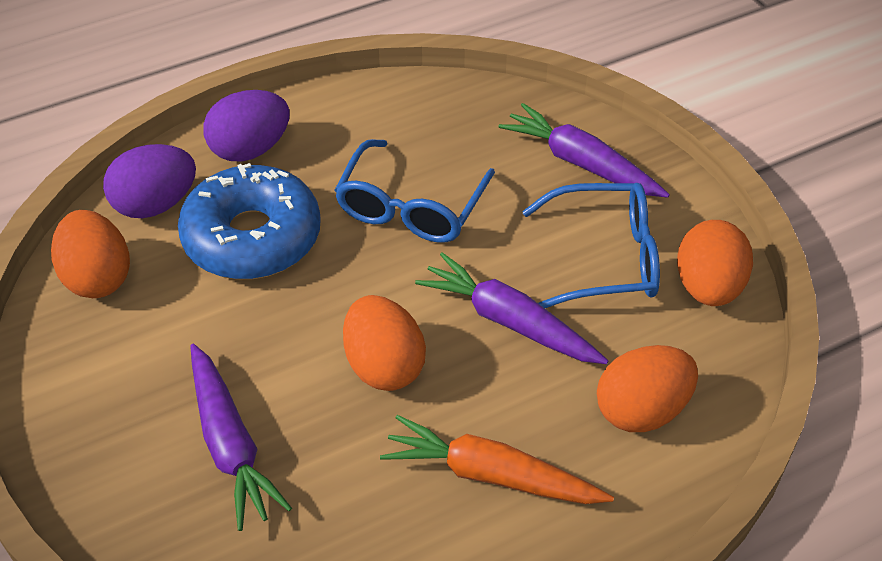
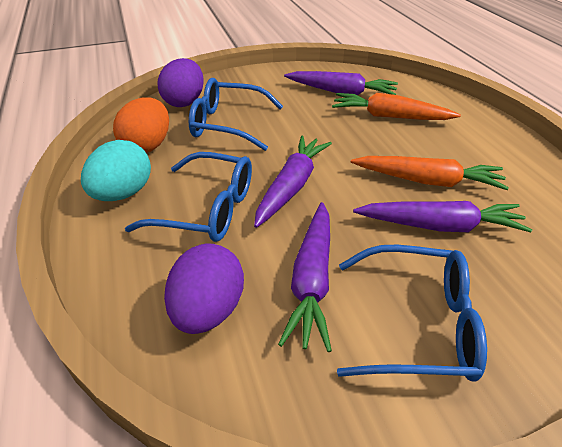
blue donut: [178,163,321,280] = 1 -> none = 0
blue glasses: [335,139,495,243] [522,183,660,308] = 2 -> [125,152,252,242] [189,78,283,151] [337,245,487,382] = 3
orange carrot: [380,415,614,504] = 1 -> [332,93,461,120] [351,156,509,190] = 2
orange egg: [51,210,130,298] [343,295,426,391] [597,345,698,432] [677,220,753,306] = 4 -> [113,97,169,153] = 1
purple carrot: [190,344,292,531] [415,252,609,364] [498,103,670,198] = 3 -> [254,135,332,228] [278,202,332,352] [284,71,398,95] [353,201,532,232] = 4
turquoise egg: none = 0 -> [81,140,151,201] = 1

